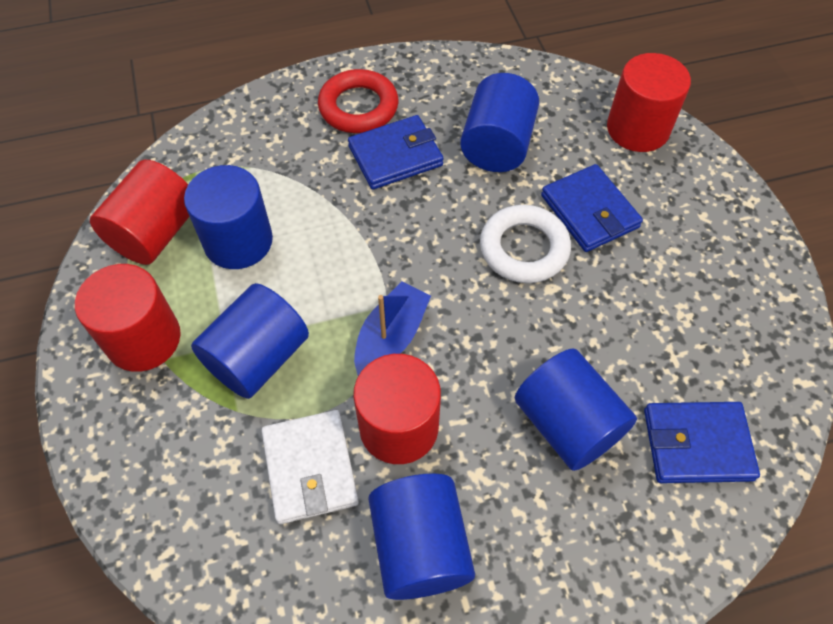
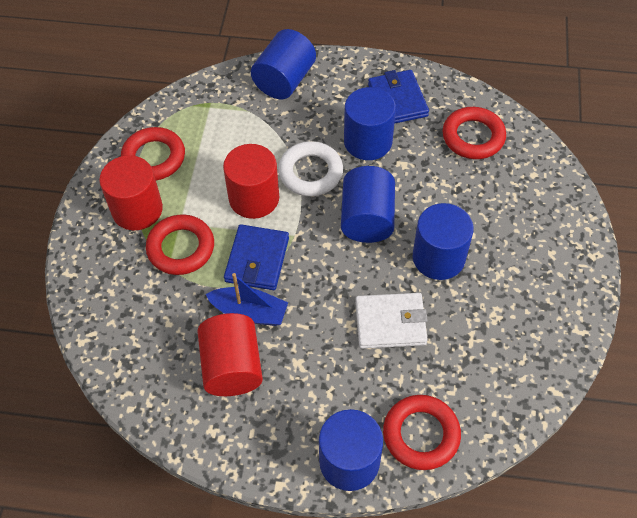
blue wallet: [348,115,444,189] [541,164,643,252] [644,402,760,483] = 3 -> [224,224,289,290] [368,70,429,124] = 2
red cylinder: [75,264,181,372] [90,160,190,265] [353,354,441,464] [607,53,691,152] = 4 -> [99,155,163,231] [197,313,263,396] [223,144,279,219] = 3
red ring: [318,69,398,133] = 1 -> [121,127,185,180] [146,214,214,275] [383,395,461,470] [443,107,506,159] = 4

